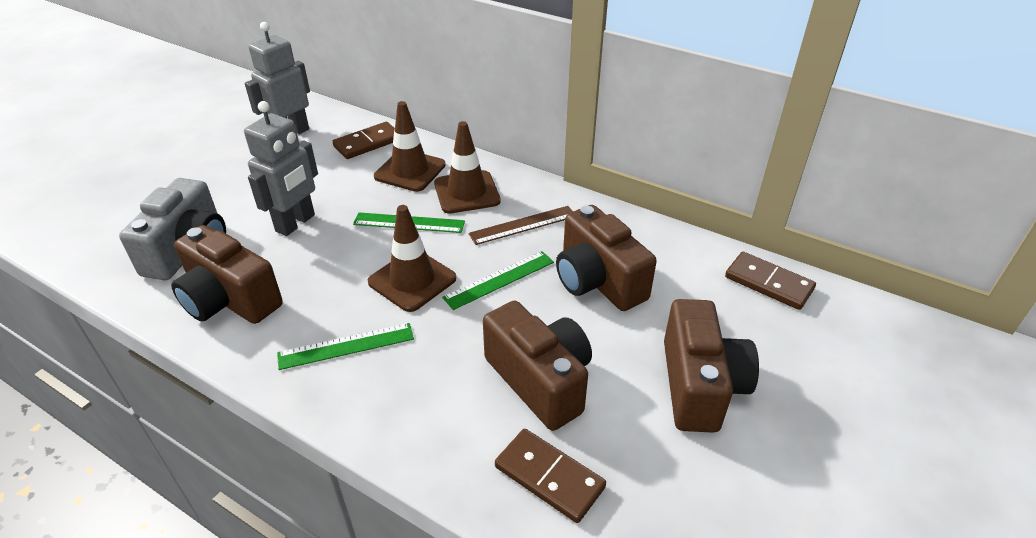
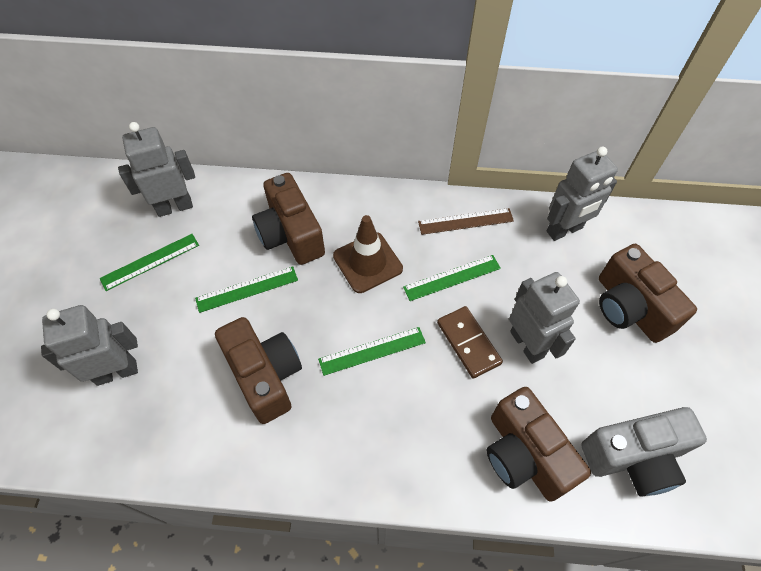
brown domino: [332,122,395,159] [495,429,606,523] [725,252,816,310] = 3 -> [437,306,503,379] = 1
brown traffic cone: [368,205,456,312] [374,101,446,192] [434,121,501,214] = 3 -> [333,215,403,293] = 1
green ruler: [277,323,414,370] [353,212,465,233] [442,251,554,310] = 3 -> [100,234,199,291] [195,266,298,313] [318,327,426,376] [403,255,501,301] = 4
grey robot: [244,101,318,236] [245,22,310,134] = 2 -> [41,305,138,386] [118,122,195,217] [509,272,580,364] [547,147,618,241] = 4

